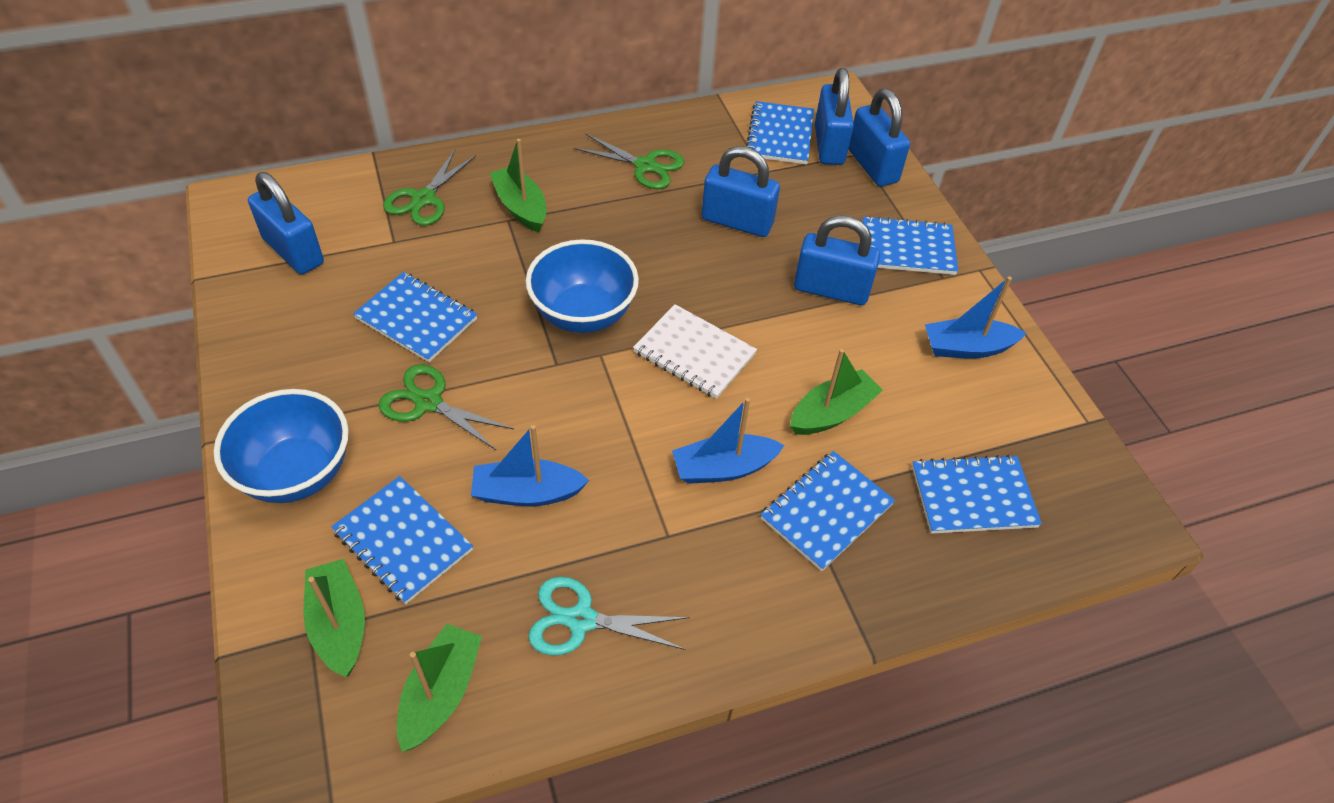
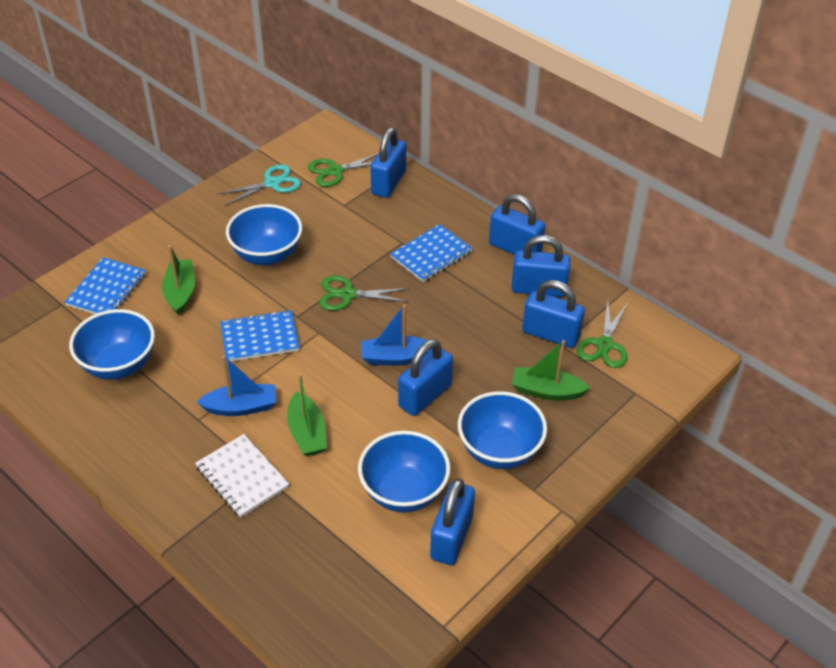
blue boat: [471,425,589,506] [672,398,785,484] [925,276,1026,359] = 3 -> [197,355,276,416] [361,304,431,366] = 2
blue bowl: [214,389,349,503] [526,239,639,333] = 2 -> [69,309,155,380] [226,204,302,266] [358,431,451,513] [458,391,547,469] = 4
blue notebook: [331,476,473,604] [353,272,477,362] [746,101,814,164] [760,451,895,571] [862,216,958,275] [912,454,1042,534] = 6 -> [65,257,146,314] [220,310,300,362] [390,224,473,282] = 3
blue padlock: [248,172,324,274] [702,146,780,237] [794,215,880,305] [815,68,854,165] [848,89,910,186] = 5 -> [370,127,406,198] [398,339,453,416] [430,478,475,565] [489,194,545,255] [511,235,570,297] [522,280,585,348] = 6
green boat: [304,559,365,677] [397,624,482,752] [490,139,546,232] [790,349,883,435] = 4 -> [162,245,195,315] [287,374,327,456] [512,340,590,400] = 3

